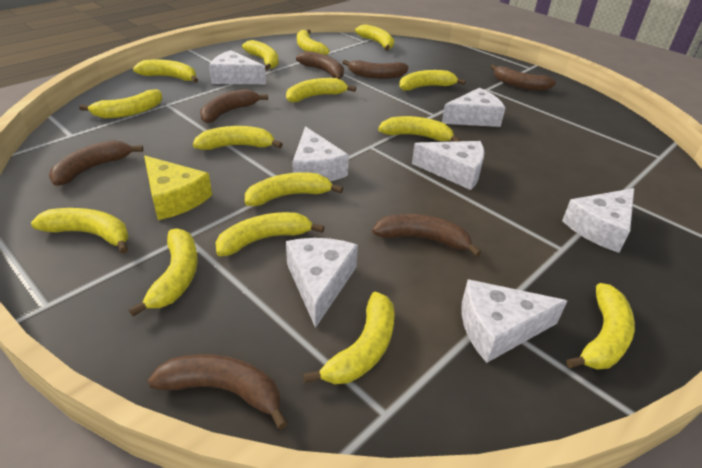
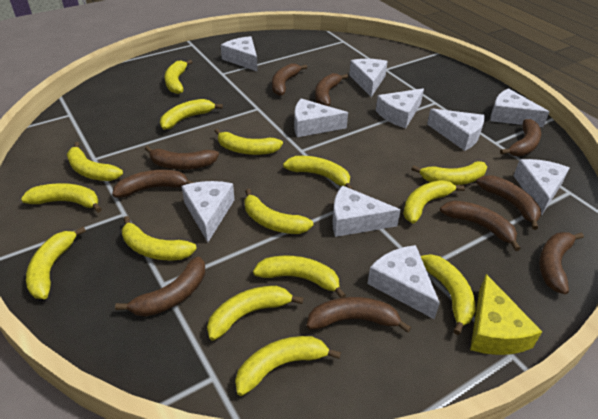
brown banana: [49,140,143,186] [148,354,288,430] [200,89,268,123] [296,51,344,80] [342,60,409,79] [372,214,481,257] [491,64,556,91] = 7 -> [112,170,195,197] [115,256,205,317] [145,146,219,169] [272,63,307,96] [307,297,411,333] [315,73,348,106] [440,201,521,251] [476,175,541,230] [500,119,541,156] [539,232,584,294] = 10
white cheese: [209,50,266,84] [286,238,358,328] [292,126,349,181] [412,141,484,190] [442,88,505,127] [461,279,567,363] [562,188,634,253] = 7 -> [182,181,234,242] [221,36,258,72] [294,99,348,137] [332,185,401,237] [349,59,388,97] [367,245,440,319] [376,88,424,128] [427,108,485,151] [490,88,549,127] [513,159,569,215] = 10

